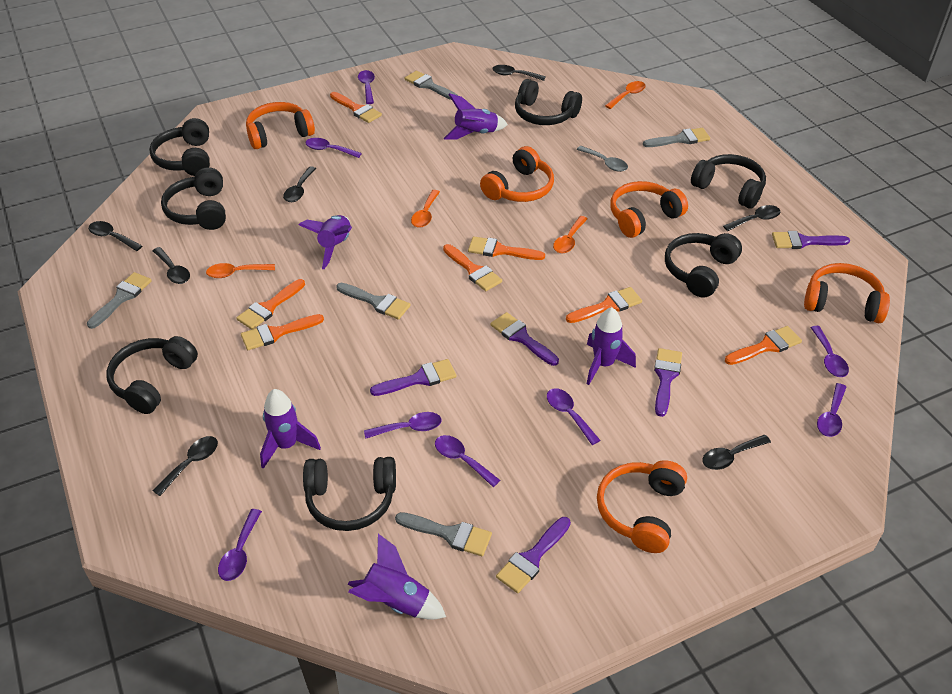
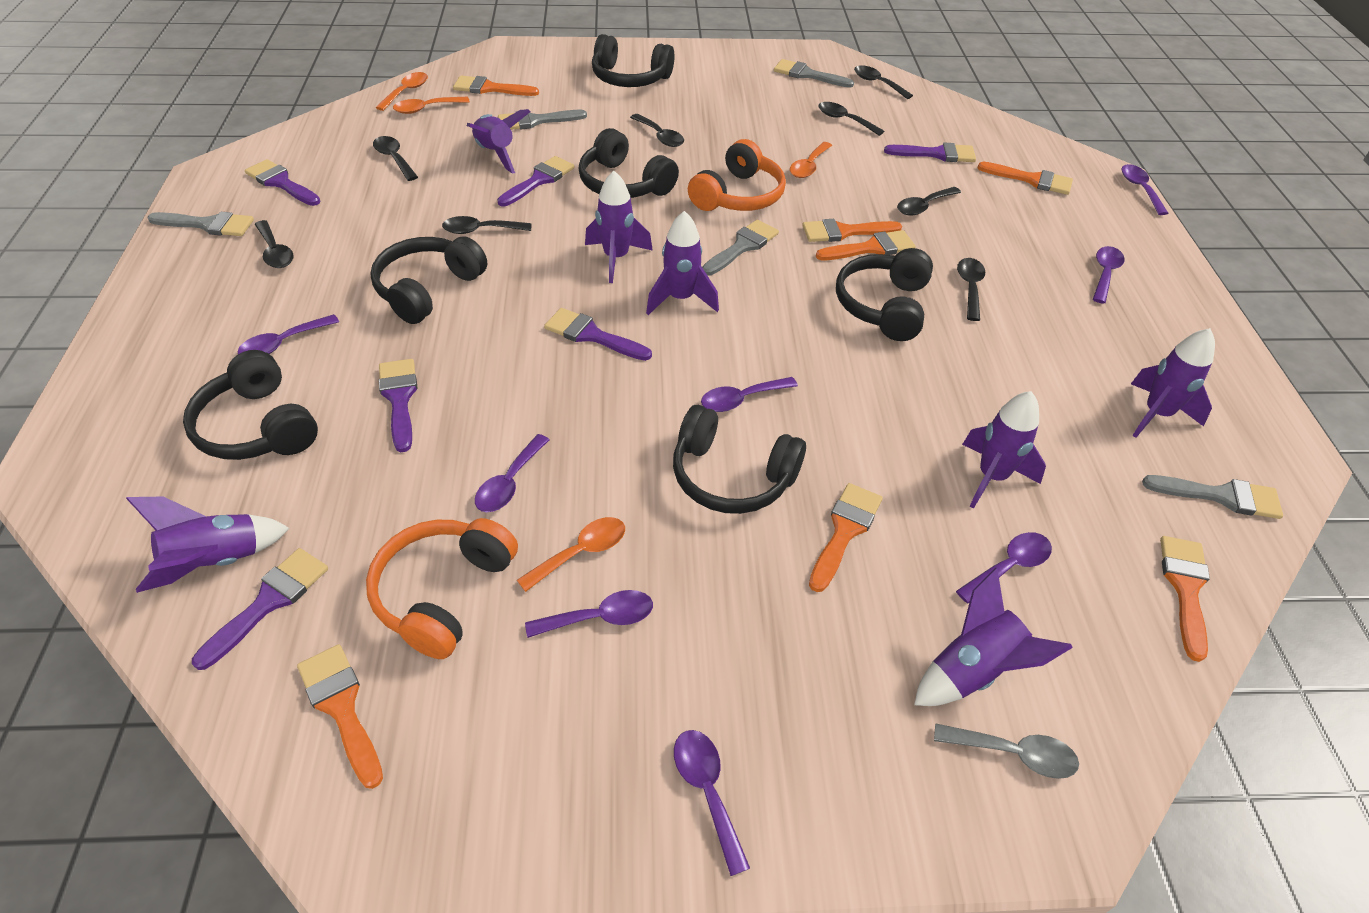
black headphones: [107,336,198,414] [149,118,210,176] [161,167,226,230] [303,457,396,531] [515,79,582,125] [665,233,742,298] [691,154,766,209] = 7 -> [183,350,318,460] [370,237,487,324] [579,128,679,198] [592,34,674,87] [673,405,806,514] [836,248,933,341] = 6
black spoon: [88,221,142,251] [152,436,218,496] [153,247,190,284] [283,166,316,202] [493,65,546,81] [702,435,771,470] [723,205,780,231] = 7 -> [255,220,294,268] [373,136,418,181] [442,216,532,234] [630,114,684,147] [818,102,884,136] [854,65,913,99] [897,187,961,215] [957,258,985,321] = 8
orange headphones: [246,102,315,149] [480,146,554,202] [597,460,687,553] [610,181,688,238] [804,263,890,323] = 5 -> [366,518,518,659] [688,139,786,211] = 2
purple brush: [370,359,456,396] [490,312,559,366] [496,517,571,593] [654,348,682,417] [772,231,850,249] = 5 -> [192,548,328,670] [245,159,320,206] [379,359,417,452] [497,156,575,206] [544,308,652,361] [884,142,976,162] = 6
purple rocket: [260,389,321,469] [299,215,352,269] [348,534,446,620] [444,93,508,140] [587,307,636,385] = 5 -> [126,497,289,593] [467,109,530,174] [585,171,653,283] [646,211,719,315] [914,568,1073,706] [962,391,1046,509] [1131,328,1215,438] = 7

